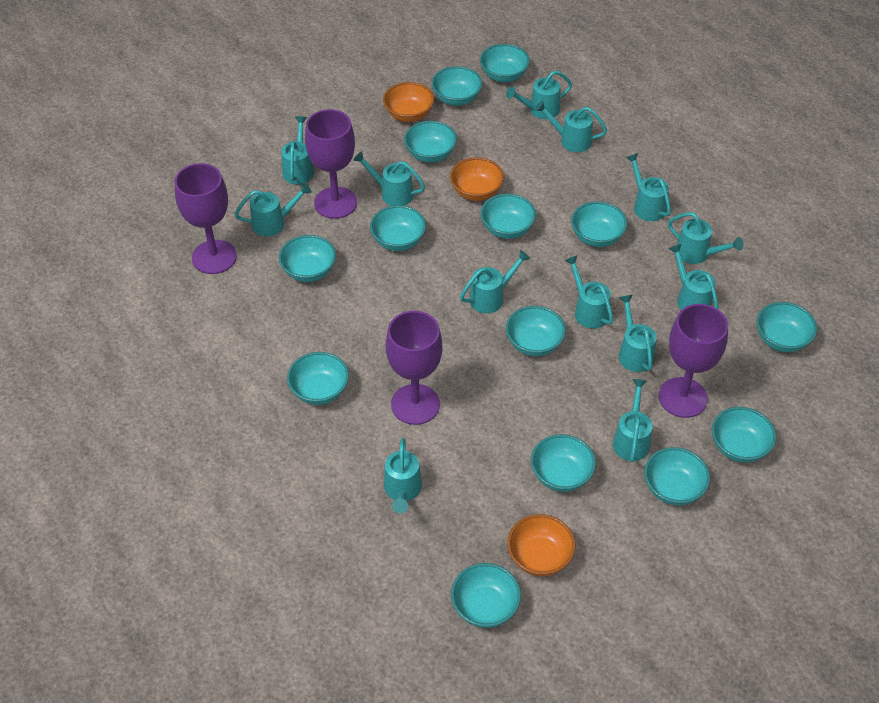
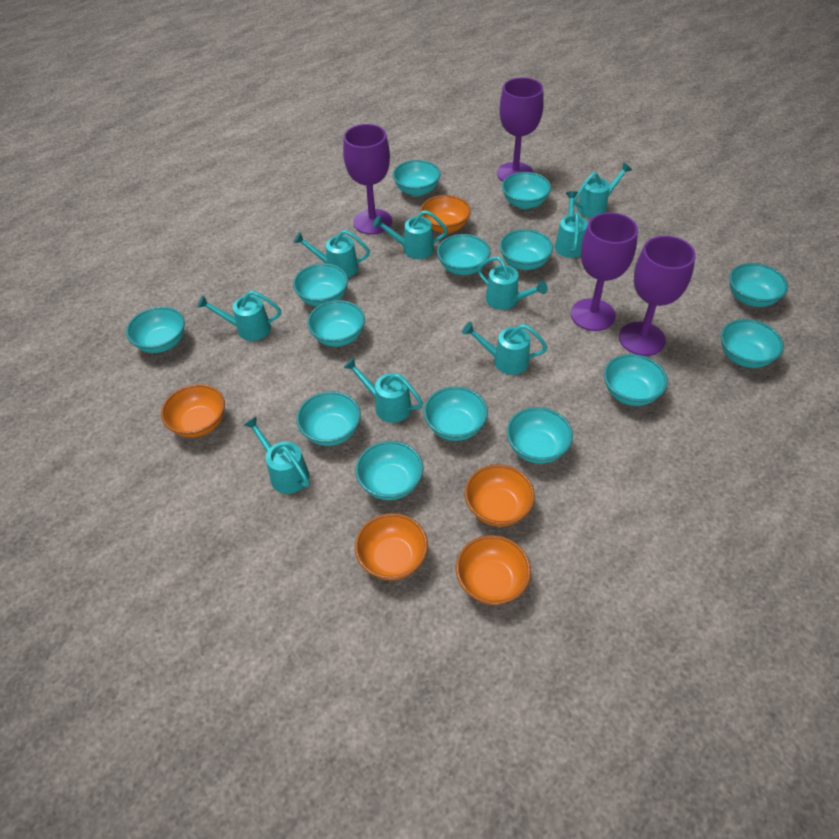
orange bowl: [383,82,434,122] [450,157,504,201] [507,514,576,576] = 3 -> [161,384,225,438] [355,513,428,580] [420,195,471,233] [456,535,531,605] [465,464,535,527] = 5
turquoise watering can: [235,183,312,236] [281,116,314,185] [353,151,425,206] [384,438,422,513] [460,250,530,313] [506,70,572,119] [535,101,607,152] [565,255,613,328] [613,379,653,462] [619,295,656,372] [626,153,671,221] [668,212,743,264] [668,244,719,310] = 13 -> [197,291,281,341] [244,416,310,494] [294,230,370,278] [343,357,423,423] [373,210,448,259] [462,322,548,375] [477,256,548,310] [555,191,588,258] [574,162,632,218] = 9

